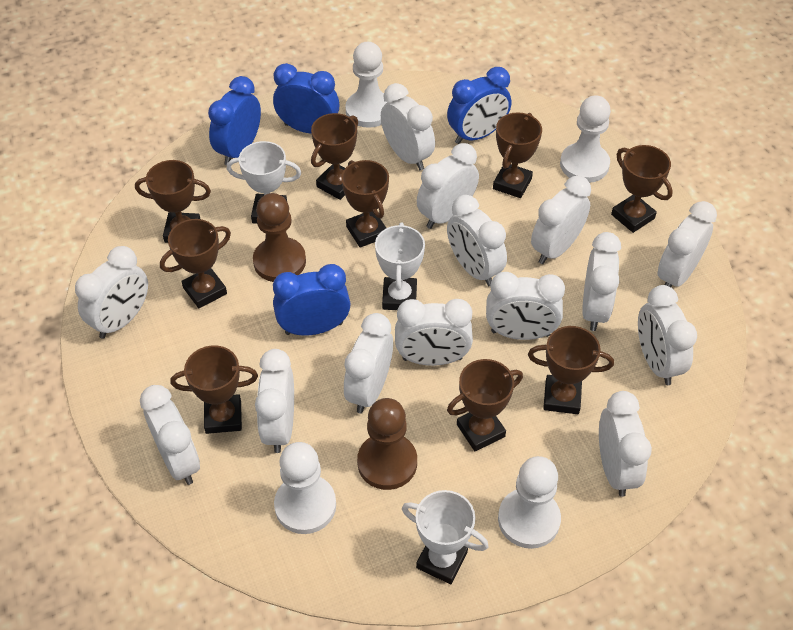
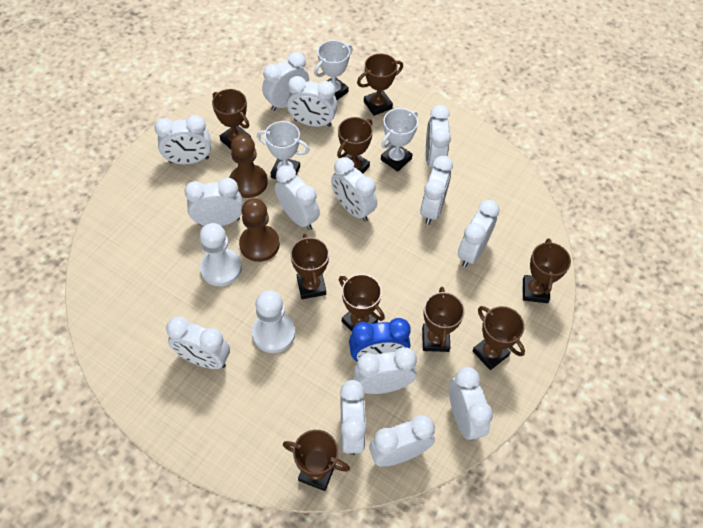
blue clock: [208,76,261,165] [273,63,339,134] [273,264,351,336] [447,67,511,144] = 4 -> [349,318,411,362] = 1
white pawn: [274,442,336,534] [345,42,387,128] [498,456,561,549] [560,95,611,183] = 4 -> [200,223,242,286] [252,290,295,353] = 2

